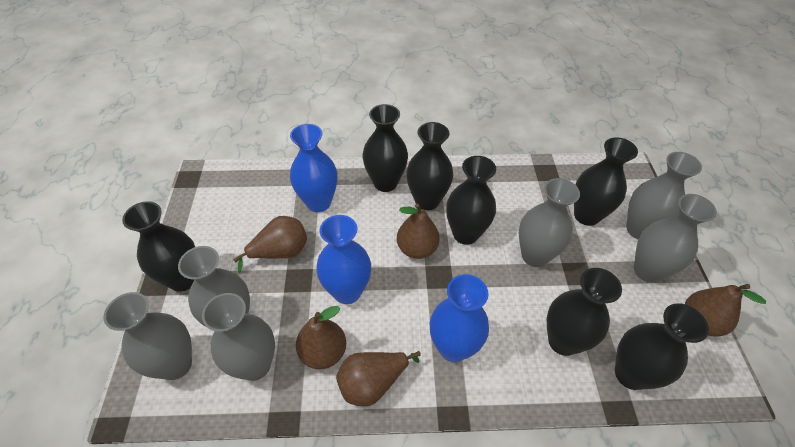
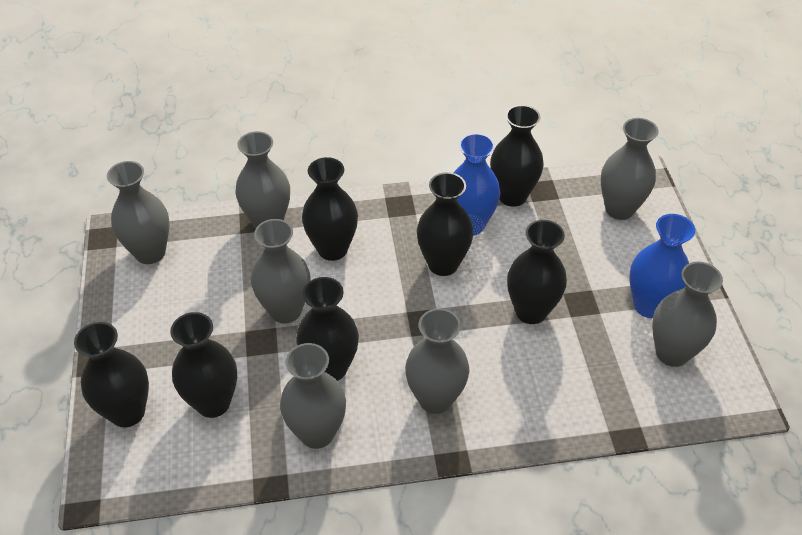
blue vase: [290,124,338,212] [316,215,371,304] [430,274,489,362] = 3 -> [453,133,500,236] [629,214,695,318] = 2
brown pear: [233,216,307,273] [296,306,346,369] [336,351,421,407] [397,204,440,259] [685,284,766,337] = 5 -> none = 0
grey vase: [104,292,192,380] [178,246,250,326] [202,293,275,381] [519,178,580,267] [626,152,702,239] [634,194,717,283] = 6 -> [107,161,169,264] [235,131,290,229] [251,219,310,323] [280,343,346,449] [405,308,469,414] [601,118,659,220] [652,262,723,367] = 7

